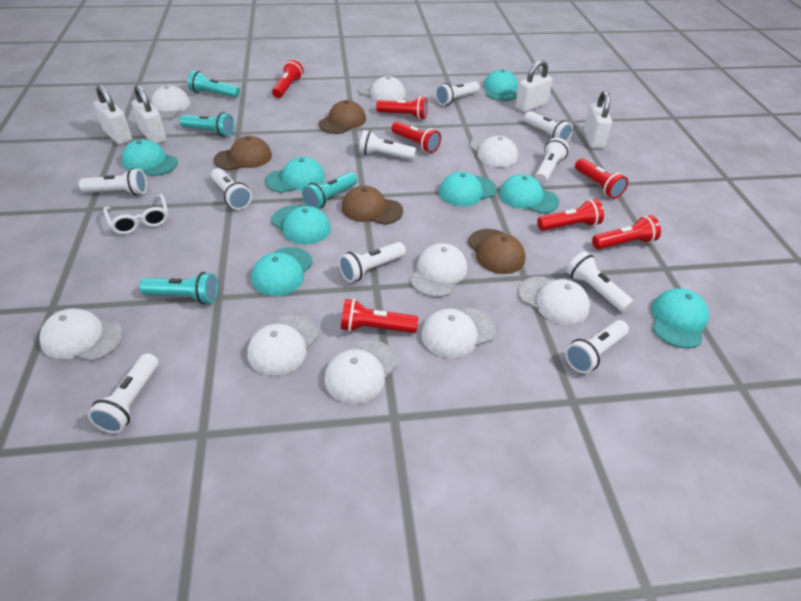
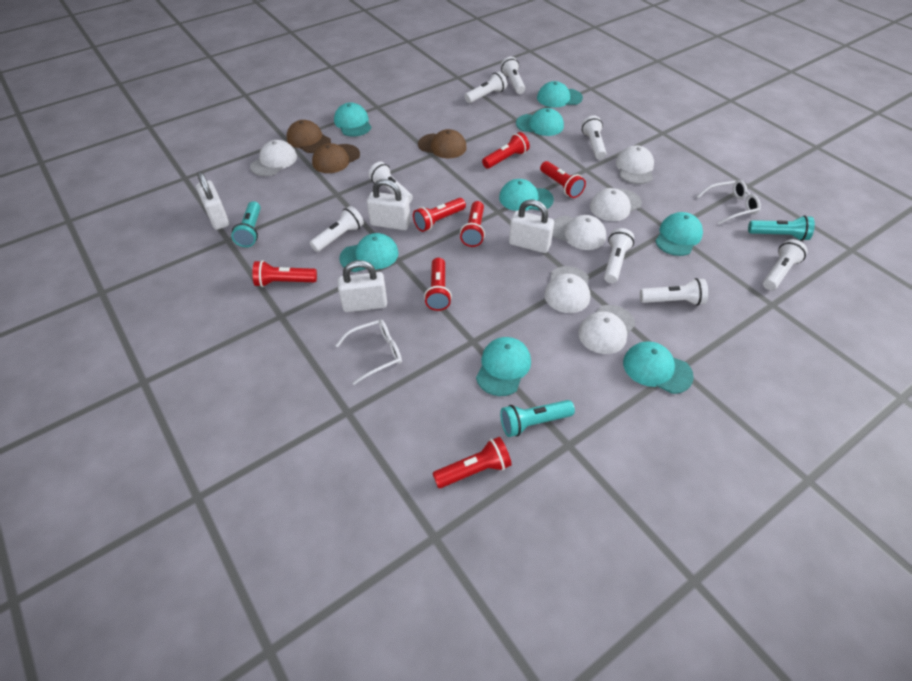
brown cap: [214,136,272,171] [319,100,366,134] [342,186,403,225] [468,229,525,274] = 4 -> [287,120,331,153] [312,143,360,173] [418,129,467,158] = 3
turquoise flashlight: [139,272,218,304] [179,112,235,137] [188,70,240,98] [302,172,358,209] = 4 -> [231,201,261,247] [500,400,575,437] [748,215,815,241] = 3
white cap: [40,308,123,361] [151,85,190,120] [247,315,319,376] [324,340,398,404] [358,76,405,101] [410,243,467,297] [421,308,496,358] [470,136,518,167] [518,276,590,325] = 9 -> [250,140,297,176] [544,266,590,313] [552,215,606,250] [578,305,635,354] [590,188,642,221] [616,146,654,184] = 6
white flashlight: [79,168,147,195] [88,353,159,433] [211,168,252,210] [339,242,406,283] [359,130,416,160] [435,82,480,105] [524,111,573,142] [535,138,569,184] [565,320,629,373] [566,251,634,312] = 10 -> [310,206,364,252] [369,162,413,203] [465,71,507,103] [501,57,525,94] [581,116,607,160] [604,228,634,283] [640,278,708,306] [763,239,808,290] = 8
white glasses: [103,194,168,235] = 1 -> [335,319,402,385] [697,180,761,224] = 2

